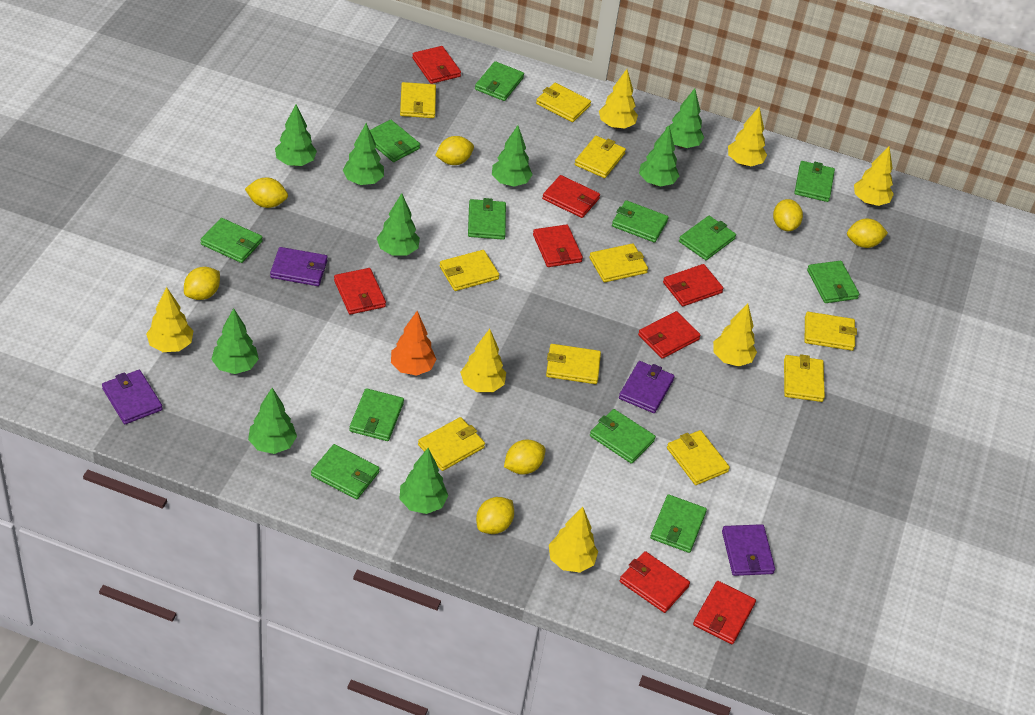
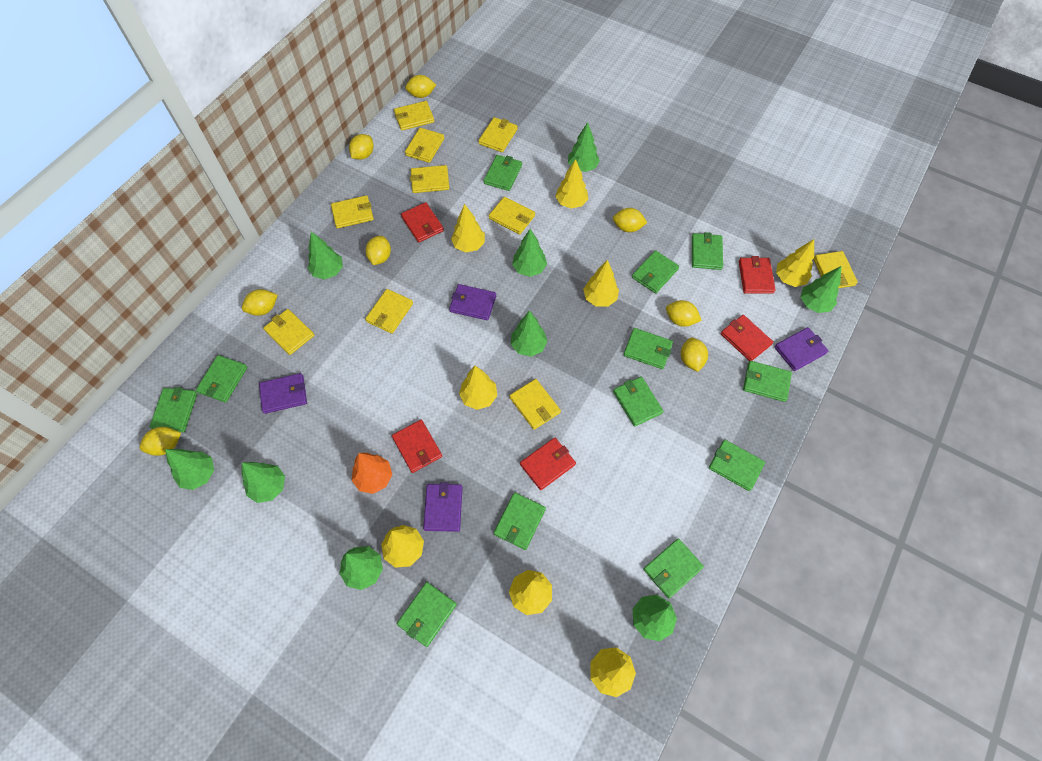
red wallet: [334,268,386,315] [412,46,461,84] [533,224,583,267] [542,175,600,218] [619,551,690,613] [638,311,701,359] [663,264,724,306] [693,581,756,644] = 8 -> [392,420,442,473] [401,202,444,243] [520,438,576,490] [721,315,773,361] [739,256,776,294] = 5
yellow lemon: [184,267,220,300] [245,177,288,208] [435,136,474,165] [476,497,514,534] [504,439,546,474] [773,199,803,231] [847,218,888,248] = 7 -> [139,427,181,456] [242,289,278,316] [349,134,374,160] [366,236,391,265] [405,75,436,98] [613,208,647,232] [666,300,702,327] [681,337,708,372] = 8
yellow tree: [146,287,193,352] [460,329,506,392] [549,507,598,573] [599,69,638,129] [713,304,757,366] [728,106,767,166] [854,146,894,206] = 7 -> [381,525,424,568] [451,204,485,252] [459,366,497,410] [509,570,552,615] [555,159,588,208] [583,260,619,307] [590,647,636,697] [776,239,814,287] = 8

